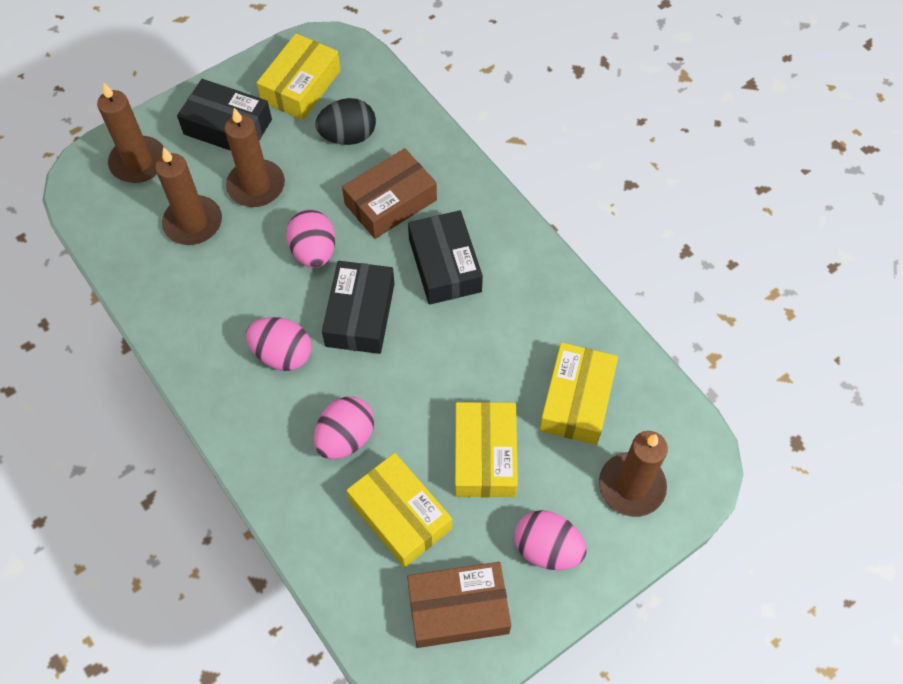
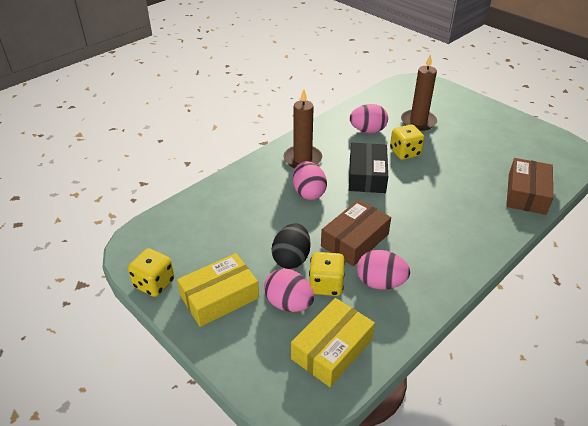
black box: [177,79,272,151] [322,261,394,354] [408,210,483,305] = 3 -> [349,143,388,193] = 1
brown candle: [97,83,164,183] [155,147,222,245] [225,108,285,207] [599,431,668,517] = 4 -> [283,89,322,168] [401,54,437,131] = 2
yellow box: [257,33,341,120] [346,453,452,568] [455,402,518,497] [539,342,618,445] = 4 -> [177,253,259,327] [291,298,375,387] = 2
yellow dice: none = 0 -> [128,248,175,297] [309,252,345,296] [390,124,424,160] = 3

